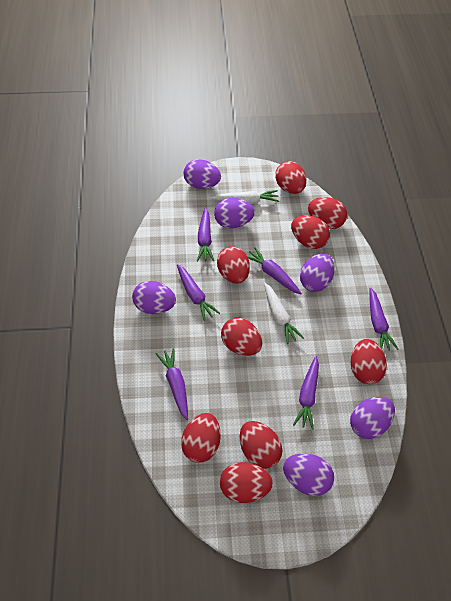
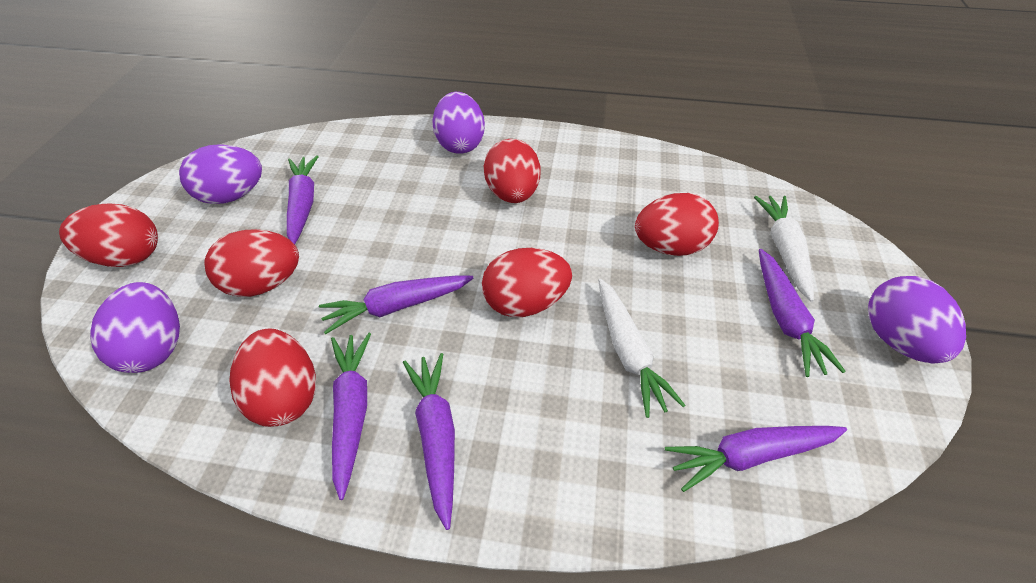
purple egg: [132,281,176,314] [183,159,221,189] [214,198,255,228] [283,453,334,496] [300,253,335,292] [350,397,395,439] = 6 -> [90,282,180,373] [179,144,262,204] [432,92,485,154] [868,276,966,363] = 4
red egg: [181,413,221,463] [217,246,250,284] [220,462,273,503] [221,318,262,356] [240,421,283,469] [275,161,306,194] [291,215,330,249] [308,197,347,229] [351,339,387,384] = 9 -> [59,204,158,267] [204,229,299,297] [229,328,316,427] [482,248,572,317] [484,139,541,203] [635,193,719,256] = 6

